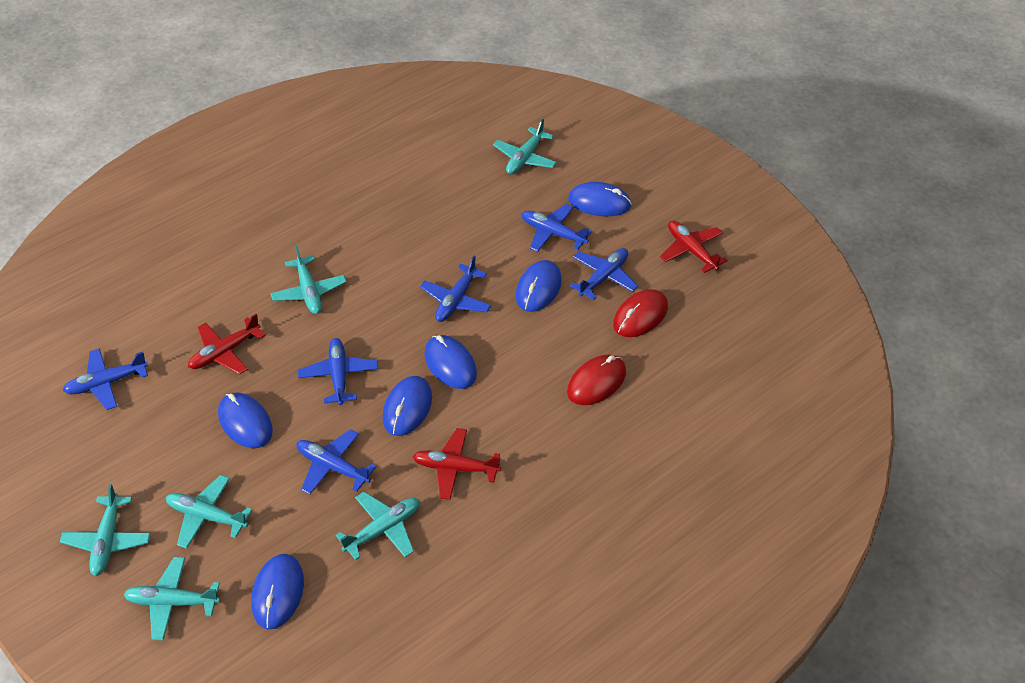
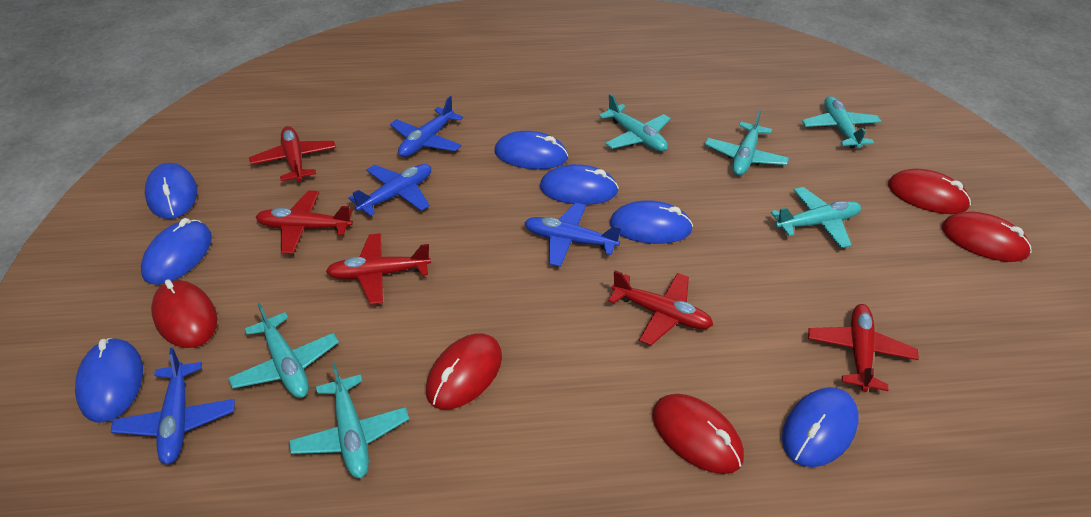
blue mouse: [218,393,273,448] [251,554,304,629] [383,376,432,436] [424,335,477,389] [516,260,562,312] [568,182,632,216] = 6 -> [75,338,143,423] [141,218,212,285] [145,163,197,219] [494,131,568,169] [540,164,619,205] [610,200,693,244] [782,387,859,467] = 7
blue plane: [63,348,148,410] [296,429,376,495] [298,338,378,405] [420,256,491,322] [521,204,592,252] [570,248,638,300] = 6 -> [111,348,235,465] [349,164,431,216] [390,96,463,157] [524,203,621,267] = 4
red mouse: [567,355,626,405] [613,289,668,337] = 2 -> [151,279,217,348] [426,333,502,410] [652,394,744,474] [888,169,971,214] [942,212,1032,262] = 5
red plane: [188,314,265,375] [413,428,501,500] [660,221,728,273] = 3 -> [249,126,336,182] [255,190,353,254] [326,233,431,305] [608,270,713,345] [808,304,919,392] = 5

